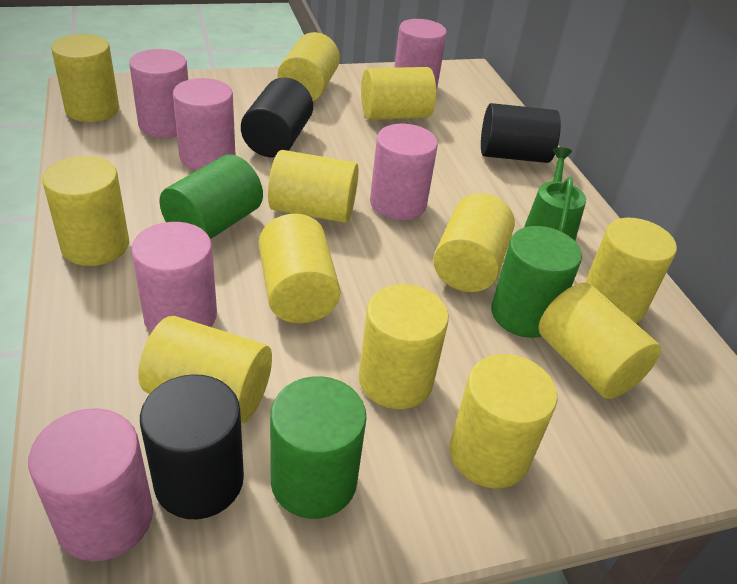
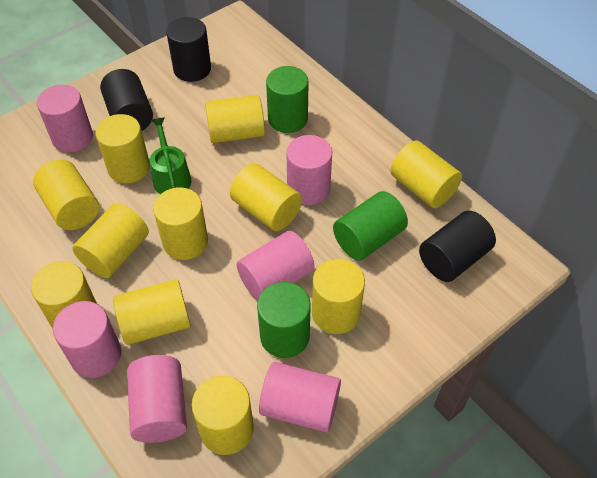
yellow cylinder: [42,156,129,266] [51,34,119,122] [138,316,272,424] [259,214,340,323] [268,150,358,223] [278,32,340,101] [359,284,449,409] [361,67,436,120] [433,193,515,292] [450,354,558,488] [539,283,661,399] [585,218,677,323] = 12 -> [31,261,97,329] [33,159,99,230] [72,203,149,278] [95,114,150,184] [113,279,191,345] [153,187,208,260] [192,376,254,455] [205,95,265,143] [230,163,302,231] [312,259,365,334] [390,140,462,208] = 11

